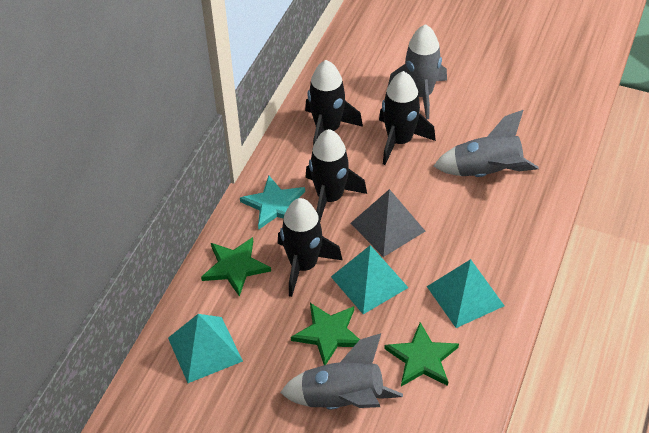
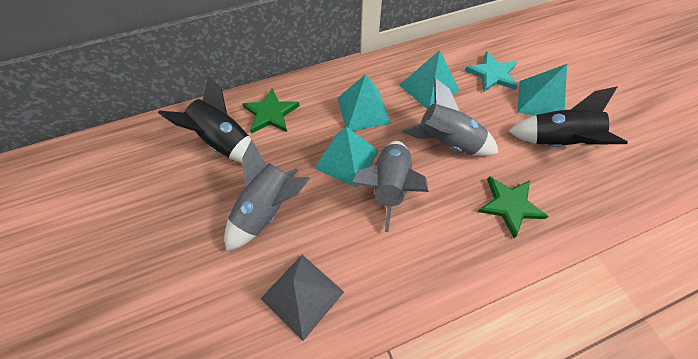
black rocket: [277,198,342,297] [305,60,363,146] [305,129,367,221] [379,71,436,165] = 4 -> [158,75,251,163] [508,86,628,147] = 2
green star: [201,237,271,297] [291,303,360,365] [384,322,459,387] = 3 -> [243,88,300,134] [478,176,549,238] = 2
turquoise pyramid: [168,314,243,383] [331,245,409,314] [427,259,504,328] = 3 -> [314,127,379,188] [338,74,391,131] [400,50,459,109] [517,64,567,116] = 4

